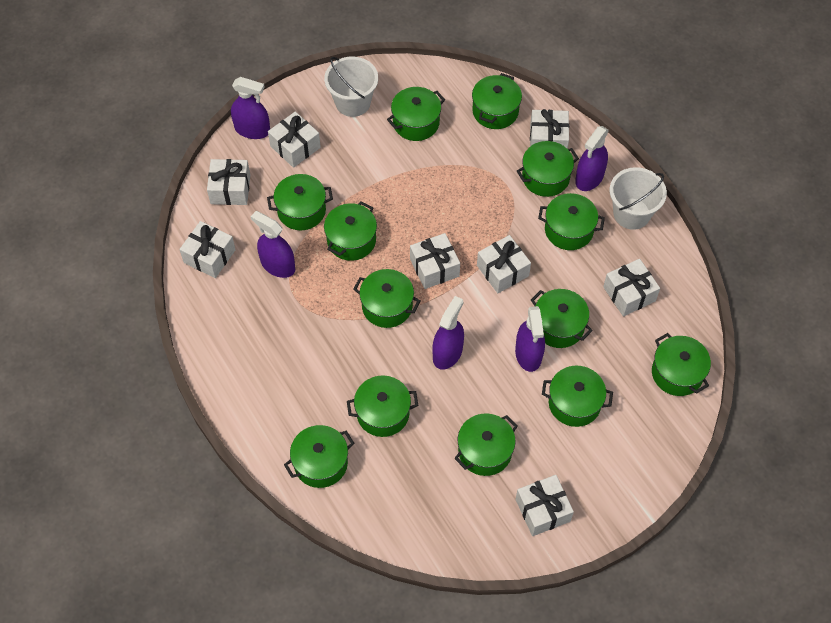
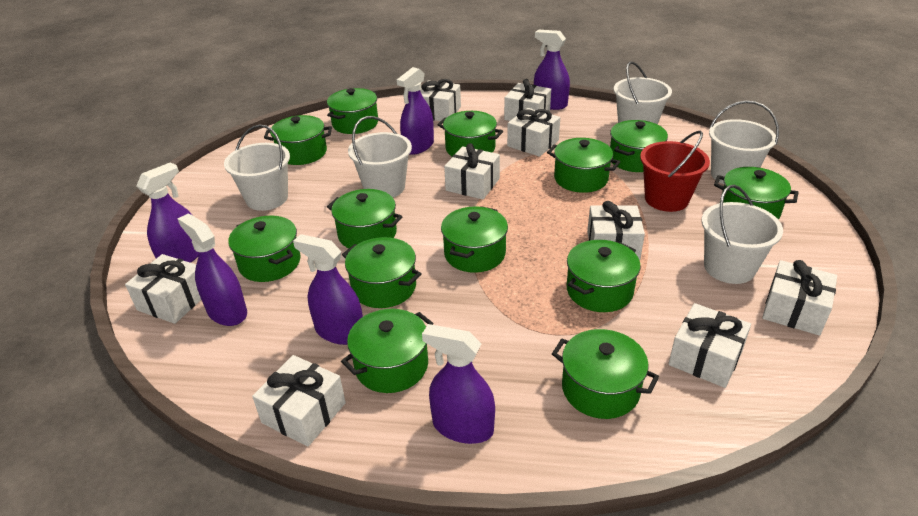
purple spray bottle: [231,77,270,139] [251,211,295,278] [432,296,464,370] [515,306,545,372] [575,126,609,191] = 5 -> [136,162,198,263] [177,214,247,326] [293,234,363,345] [397,67,434,155] [422,324,495,444] [534,30,570,110] = 6
red bucket: none = 0 -> [640,131,710,212] = 1
white bucket: [324,57,378,117] [610,167,667,230] = 2 -> [224,125,290,211] [348,116,412,197] [613,62,672,124] [701,185,783,284] [709,101,779,184] = 5
white gift: [179,221,236,278] [207,159,250,205] [268,111,321,168] [410,233,460,289] [477,235,531,293] [516,475,574,536] [530,109,569,149] [603,259,660,316] = 8 -> [125,254,201,324] [252,355,346,447] [420,79,461,121] [444,143,500,199] [504,79,551,121] [507,108,560,157] [587,201,645,260] [668,303,751,388] [762,260,837,336] = 9

